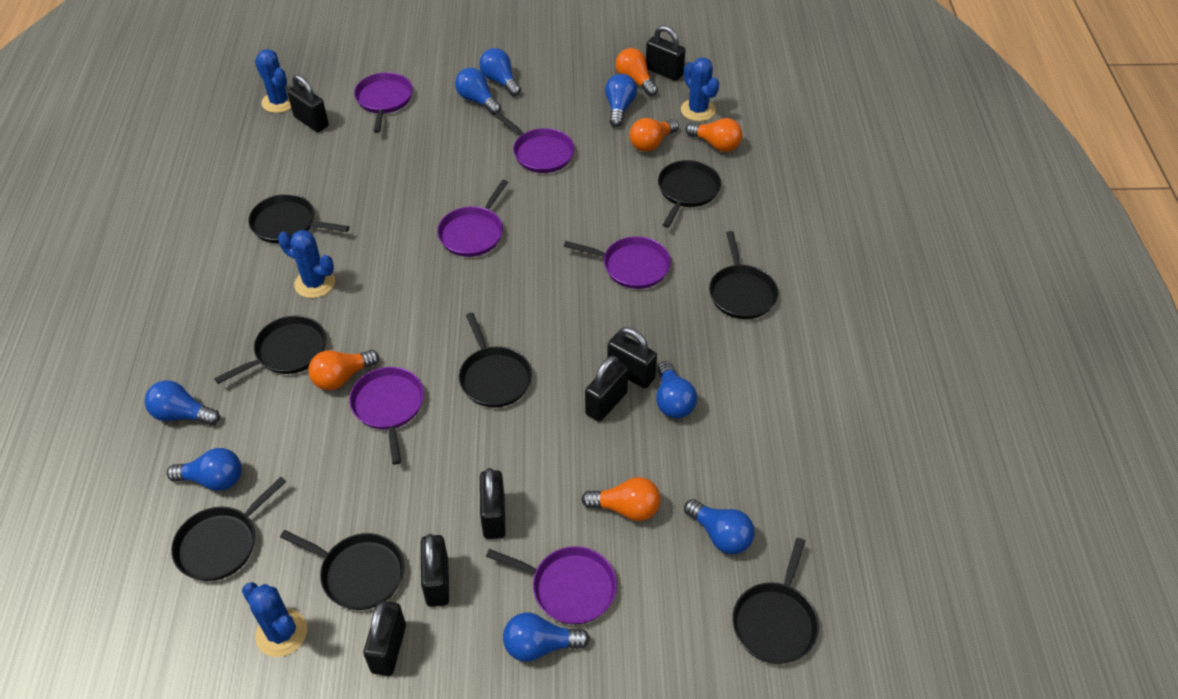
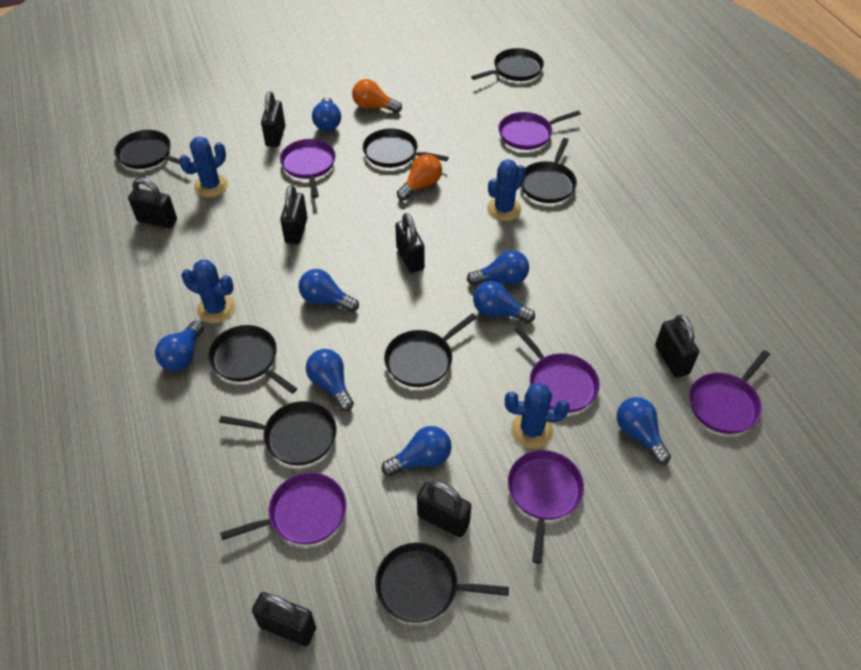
orange light bulb: [309,350,379,390] [581,477,661,521] [615,48,658,96] [629,118,679,152] [686,118,742,152] = 5 -> [352,79,402,113] [397,154,442,201] = 2

